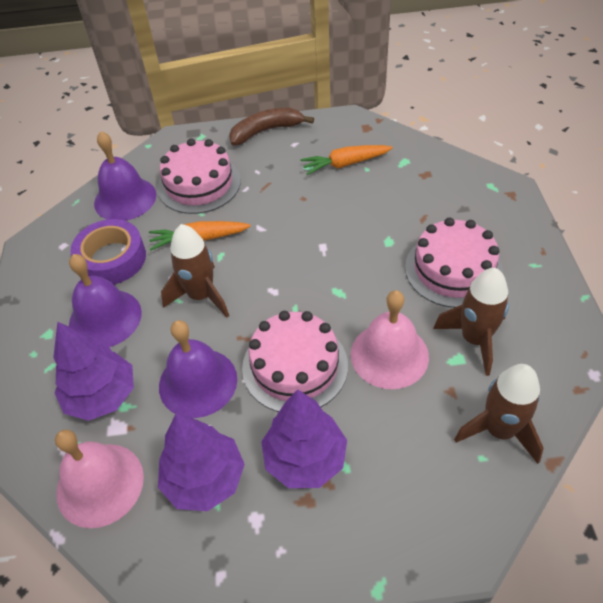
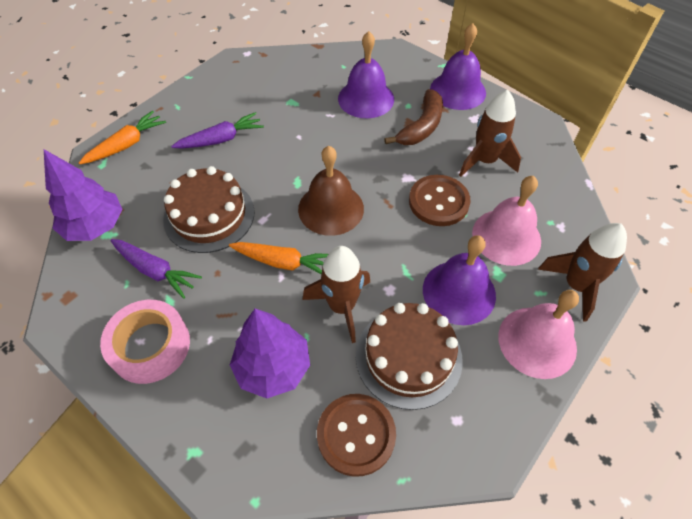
brown bell: none = 0 -> [298,146,364,236] = 1
brown button: none = 0 -> [317,394,396,477] [409,175,470,226] = 2
brown cake: none = 0 -> [163,166,255,253] [356,303,463,410] = 2
pink cake: [157,138,241,214] [242,311,348,412] [405,218,503,308] = 3 -> none = 0
pink tape: none = 0 -> [100,300,190,384] = 1
purple carrot: none = 0 -> [110,239,202,299] [171,112,264,148] = 2
purple tape: [71,219,146,284] = 1 -> none = 0
purple tree: [53,322,134,421] [158,413,245,511] [261,389,347,488] = 3 -> [44,149,122,241] [230,309,310,398] = 2

